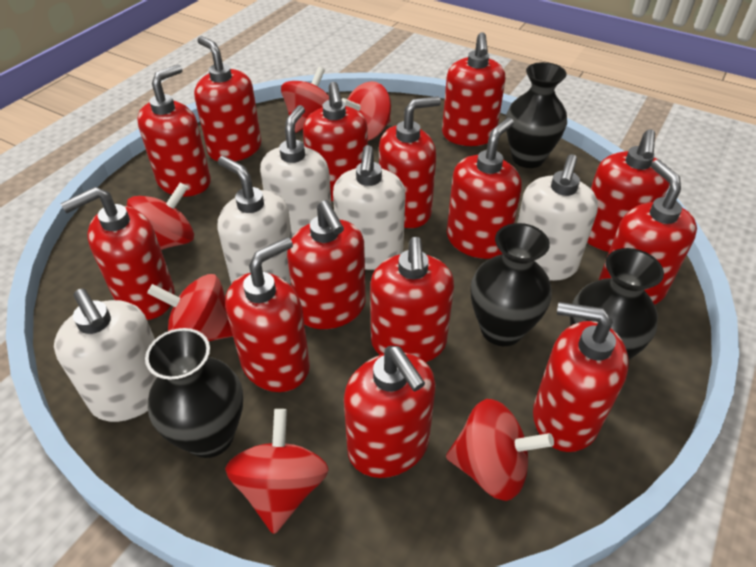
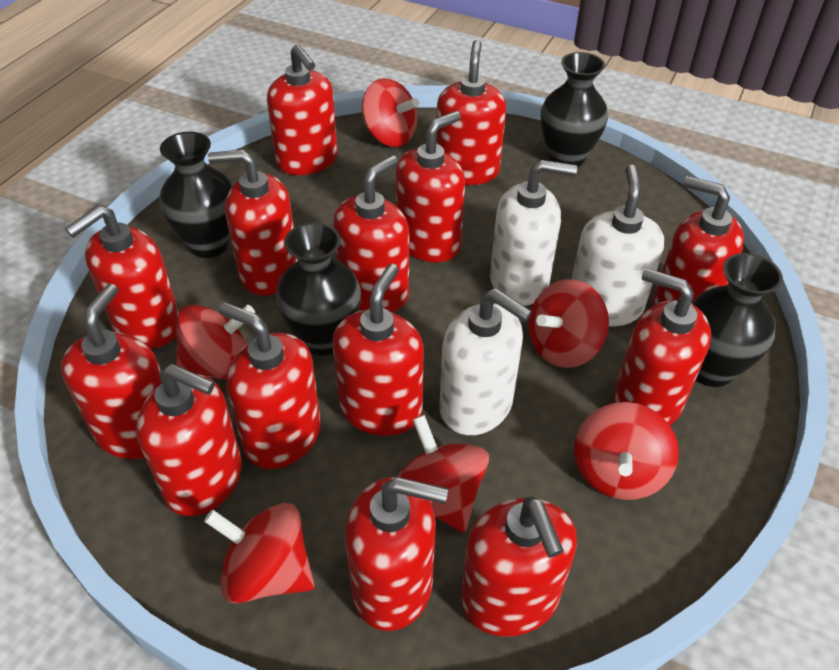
white soap dispenser: [54,289,157,422] [218,156,292,285] [260,105,332,237] [333,145,406,270] [517,154,598,281] = 5 -> [439,288,532,435] [490,160,577,306] [572,165,664,326] = 3

